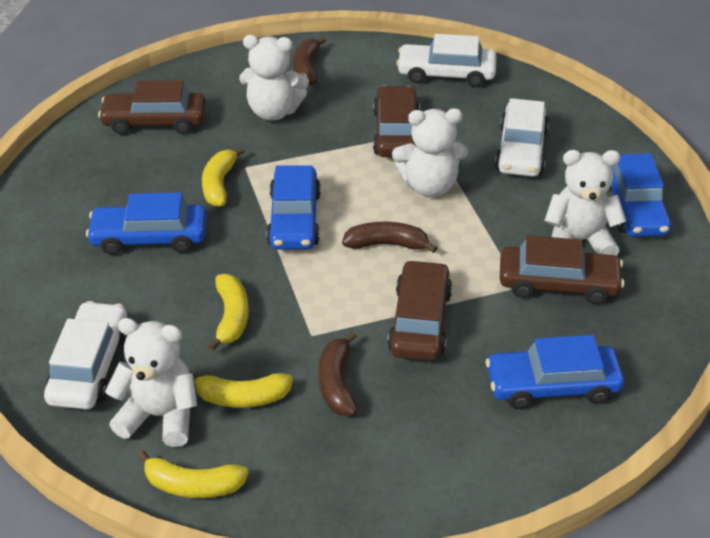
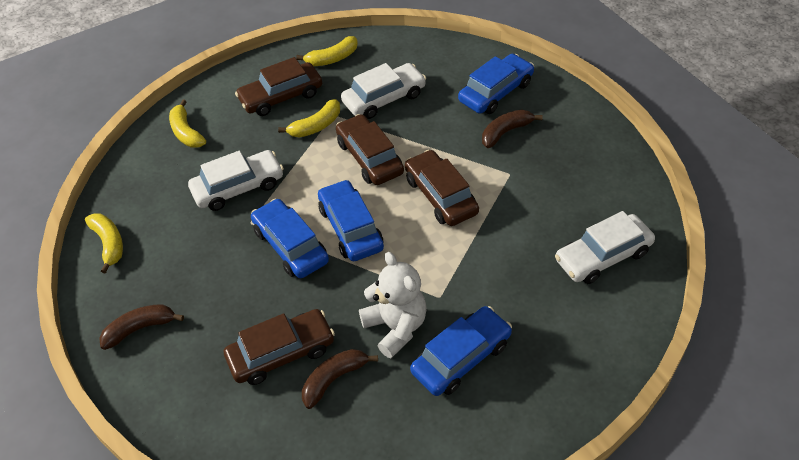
white teddy bear: [105,318,197,447] [239,35,309,121] [392,108,468,197] [544,150,626,256] = 4 -> [359,252,427,358] = 1

